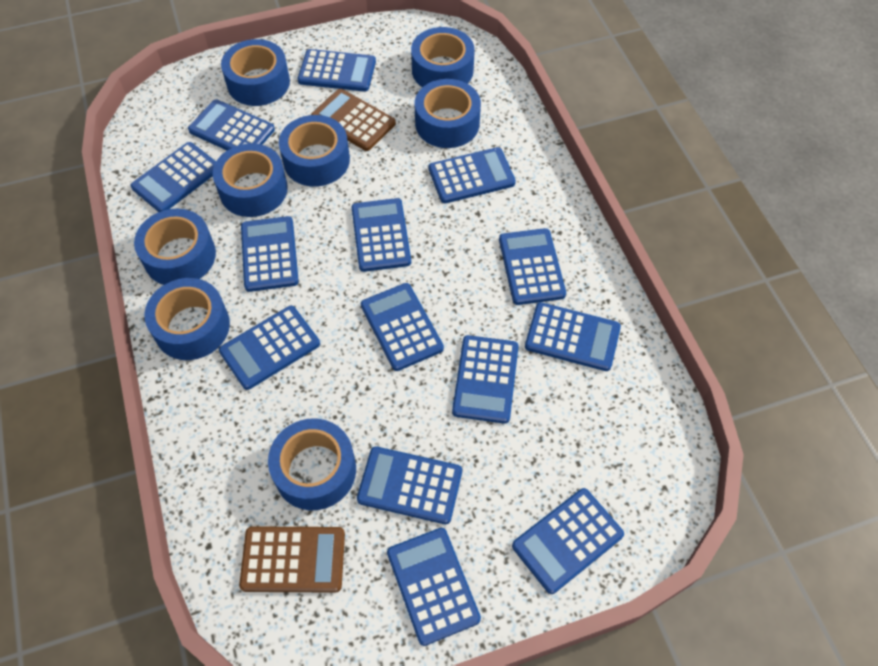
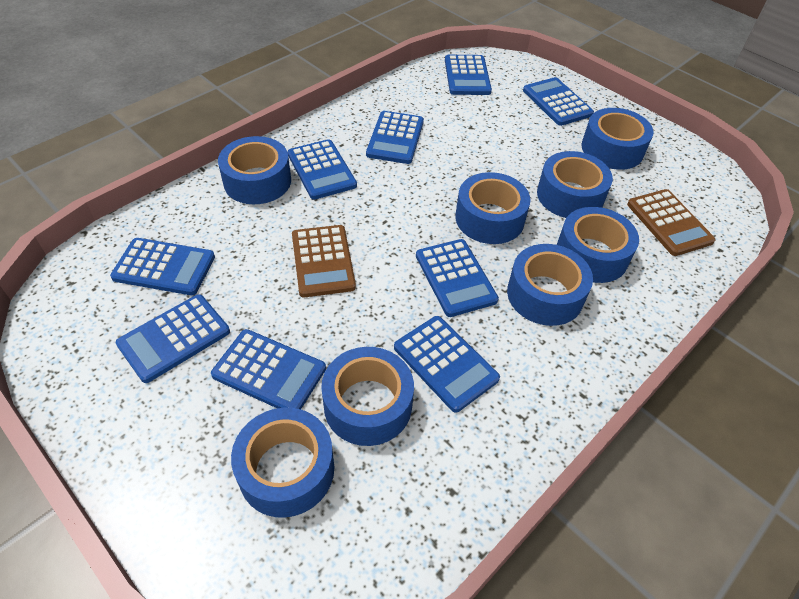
blue calculator: [130,142,216,212] [188,100,275,150] [219,306,320,390] [241,216,299,292] [298,49,376,92] [352,198,411,272] [357,446,462,524] [361,283,444,371] [387,528,481,646] [429,147,516,203] [452,335,519,424] [499,228,566,305] [512,488,624,594] [525,302,621,371] = 14 -> [110,238,215,295] [116,294,230,383] [211,329,326,409] [288,139,357,200] [366,111,424,164] [394,316,500,413] [416,239,499,317] [445,55,492,95] [523,77,594,126] = 9

